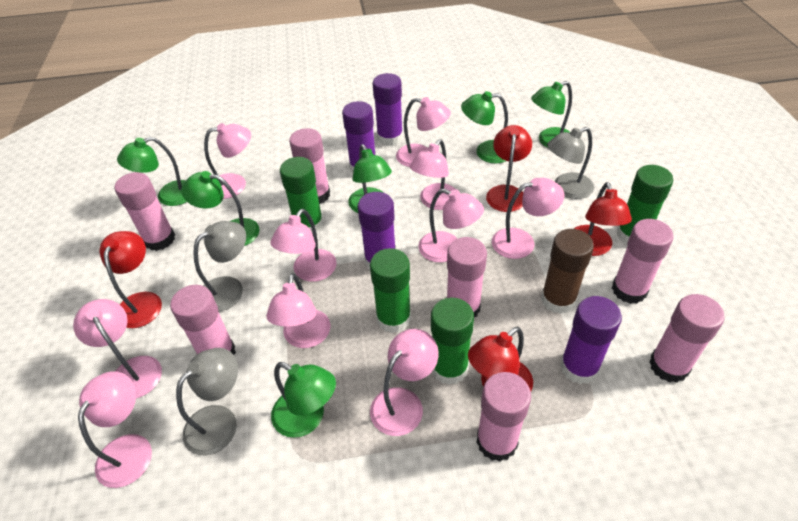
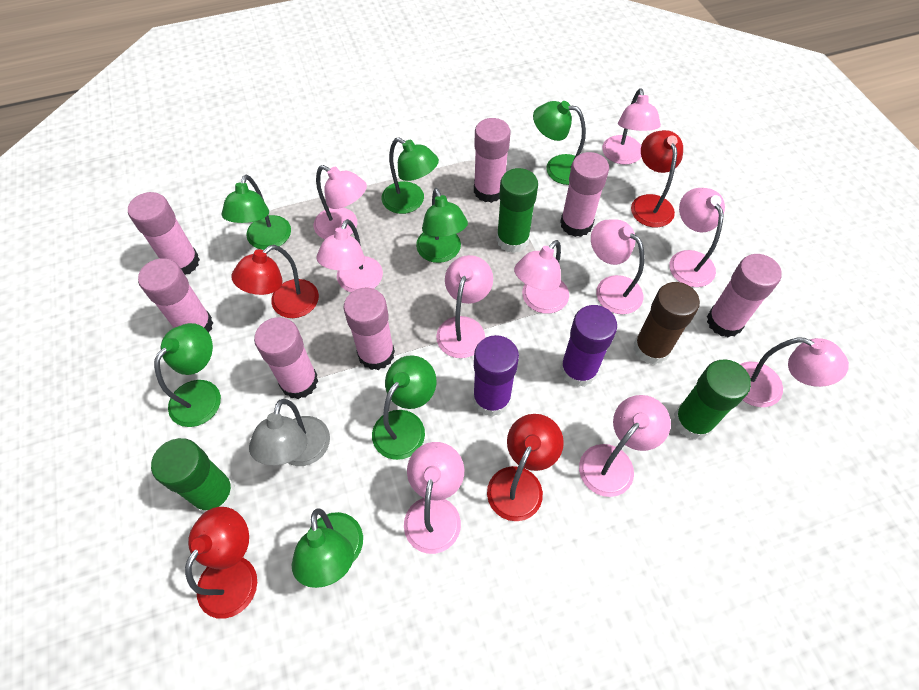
green glue stick: [280,157,324,234] [370,248,411,333] [431,298,474,385] [617,165,674,244] = 4 -> [151,438,236,513] [496,168,538,253] [673,359,751,440] = 3
green lamp: [117,137,187,206] [181,171,260,246] [271,362,336,438] [348,144,392,213] [461,91,508,163] [531,81,572,148] = 6 -> [154,323,221,427] [221,174,291,250] [292,509,363,588] [372,355,437,460] [382,138,439,214] [416,188,468,263] [533,101,586,185] = 7
grey lamp: [176,348,238,455] [193,221,246,311] [547,127,594,199] = 3 -> [249,399,330,466] = 1
purple glue stick: [342,101,375,173] [358,192,395,269] [372,73,403,146] [560,296,622,384] = 4 -> [473,335,519,417] [560,305,617,387] = 2

